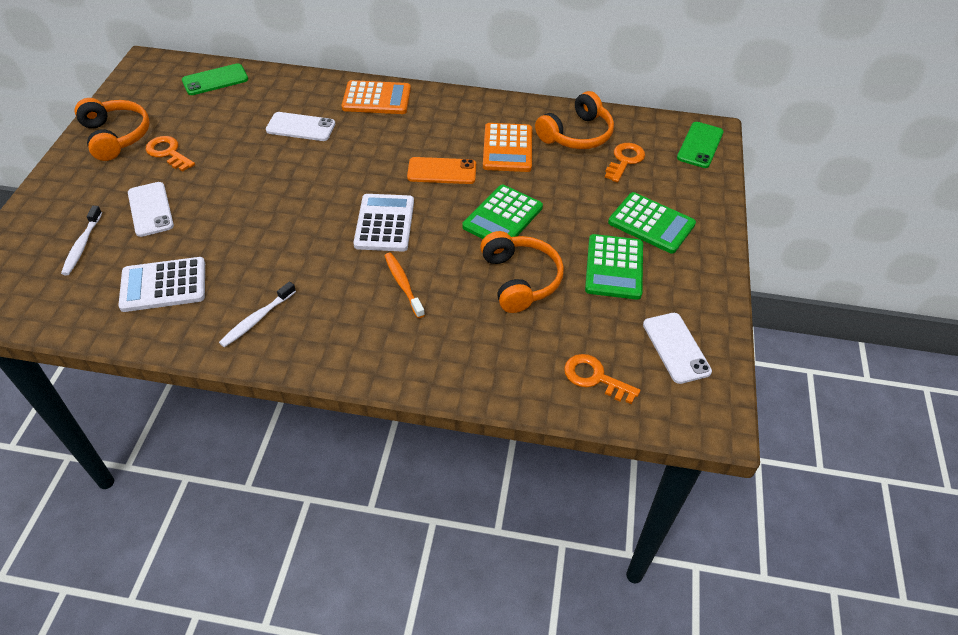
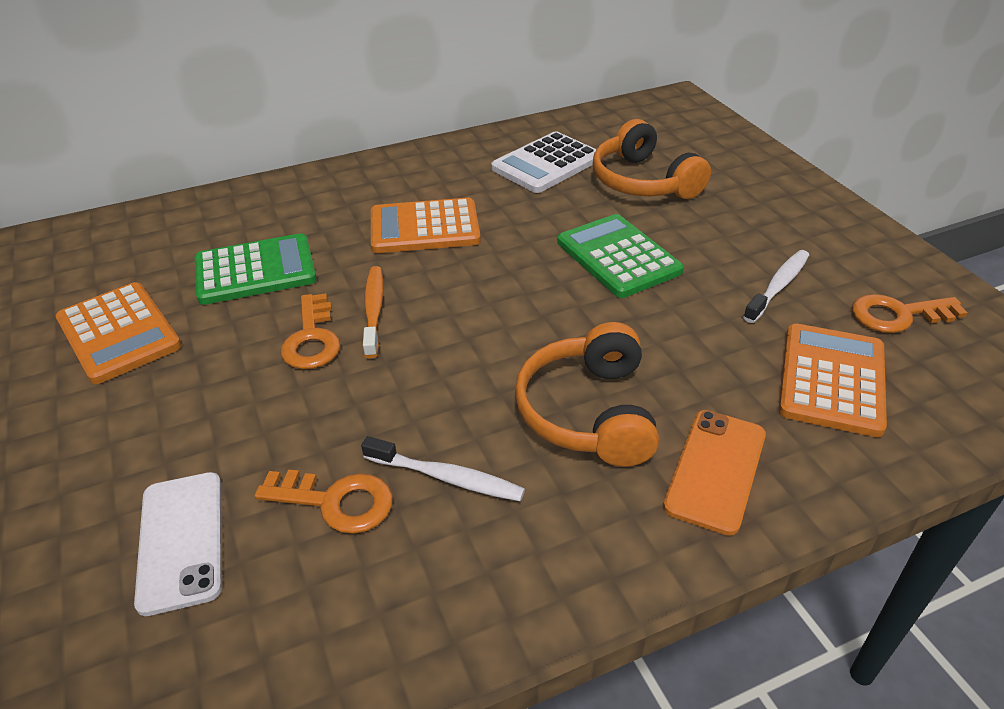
green calculator: [462,185,543,239] [585,234,643,300] [608,192,696,254] = 3 -> [195,233,317,305] [557,214,684,298] = 2
green phone: [182,63,248,95] [677,122,723,168] = 2 -> none = 0
orange calculator: [342,80,411,114] [483,123,532,172] = 2 -> [56,282,182,384] [371,198,481,253] [779,323,887,437] = 3
orange headphones: [74,98,150,161] [480,231,564,313] [535,91,614,149] = 3 -> [515,322,659,467] [593,119,711,199] = 2
white calculator: [118,257,205,312] [353,194,414,252] = 2 -> [491,131,597,193] = 1
white phone: [128,182,174,237] [266,112,335,141] [643,313,712,384] = 3 -> [134,472,222,616] = 1

